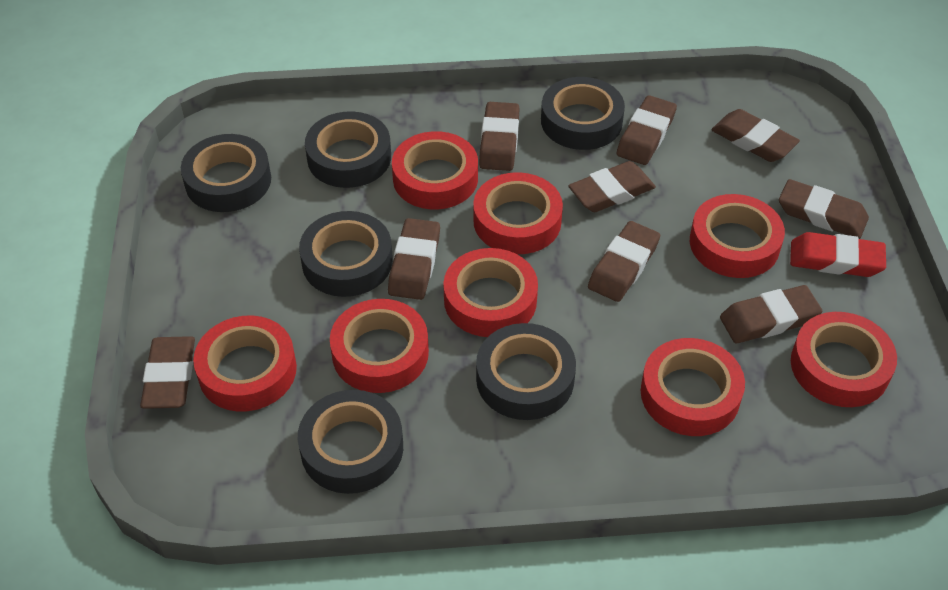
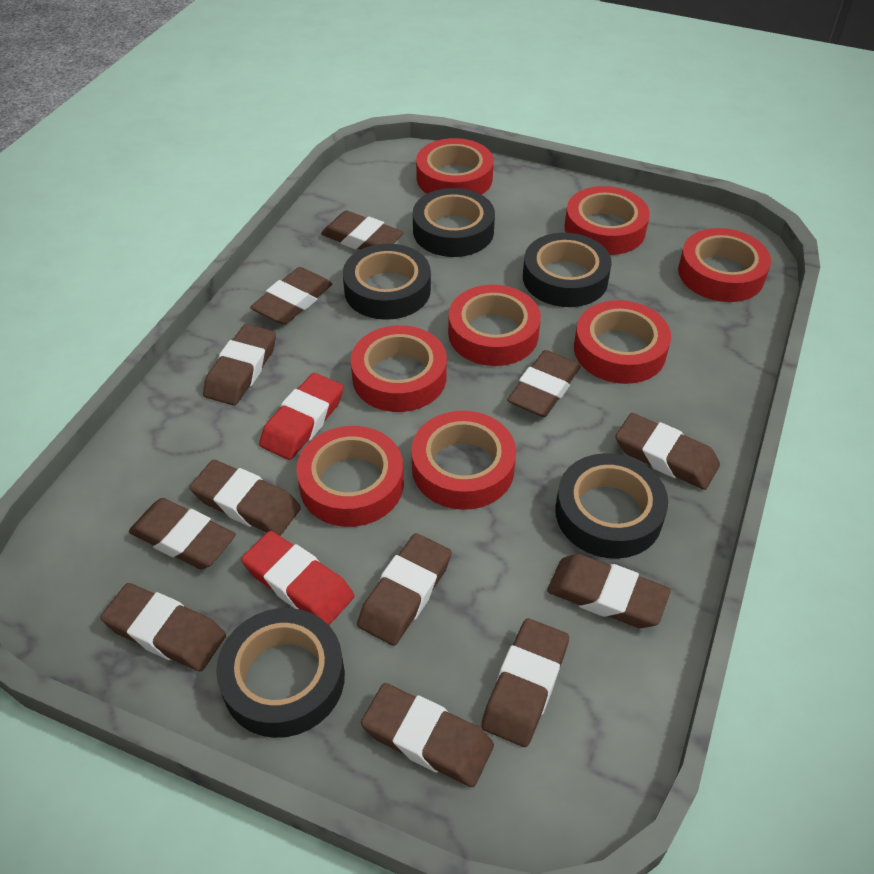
black tape: [181,134,271,212] [298,390,403,494] [299,211,393,297] [305,111,391,188] [476,323,576,420] [541,77,625,150] = 6 -> [216,608,345,738] [343,244,431,320] [413,188,495,257] [523,233,612,307] [555,453,668,559] = 5
brown eraser: [140,336,195,409] [388,218,440,300] [479,102,520,171] [568,161,656,212] [588,221,660,302] [616,95,677,165] [711,109,800,162] [720,285,822,343] [779,179,869,239] = 9 -> [100,583,226,672] [129,498,236,570] [190,460,301,536] [203,324,276,406] [250,267,332,325] [321,211,404,250] [357,533,451,646] [361,683,494,787] [481,618,569,747] [507,350,581,417] [547,554,671,628] [615,413,720,490] = 12
red eraser: [790,232,886,277] = 1 -> [241,531,354,625] [259,373,344,460] = 2

